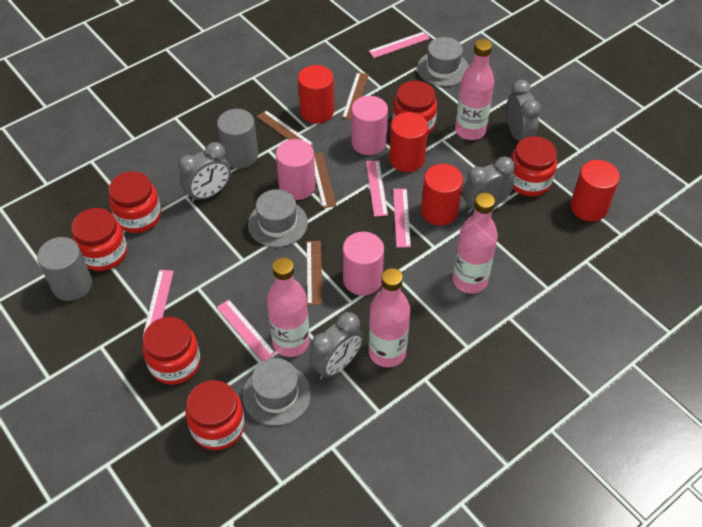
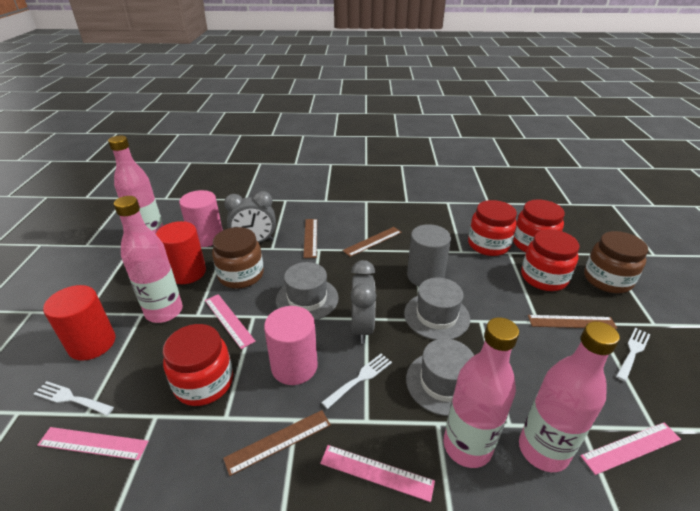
brown jar: none = 0 -> [212,227,264,289] [584,231,648,293] = 2
grey clock: [178,142,231,203] [309,312,363,379] [462,157,515,214] [506,80,541,141] = 4 -> [224,191,276,243] [351,260,376,344] = 2
grey cylinder: [37,237,92,301] [217,109,258,169] = 2 -> [407,224,451,286] = 1
pink cylinder: [276,139,316,200] [343,232,384,296] [351,96,388,155] = 3 -> [179,190,223,247] [264,306,318,385] = 2
pink ruler: [143,270,174,335] [217,299,276,362] [366,160,388,217] [369,32,430,58] [393,189,411,247] = 5 -> [37,427,149,460] [205,294,256,349] [320,445,435,502] [580,423,681,475] = 4
red cylinder: [298,65,334,123] [389,112,428,172] [421,164,463,226] [570,160,620,221] = 4 -> [43,285,115,361] [156,221,206,284] = 2
red jar: [71,208,127,271] [109,171,161,233] [142,317,201,384] [186,380,245,450] [393,81,437,134] [511,136,557,196] = 6 -> [163,324,233,406] [468,200,517,256] [513,200,565,252] [521,229,579,291] = 4
white fork: none = 0 -> [34,381,114,416] [321,354,392,409] [616,328,651,382] = 3

